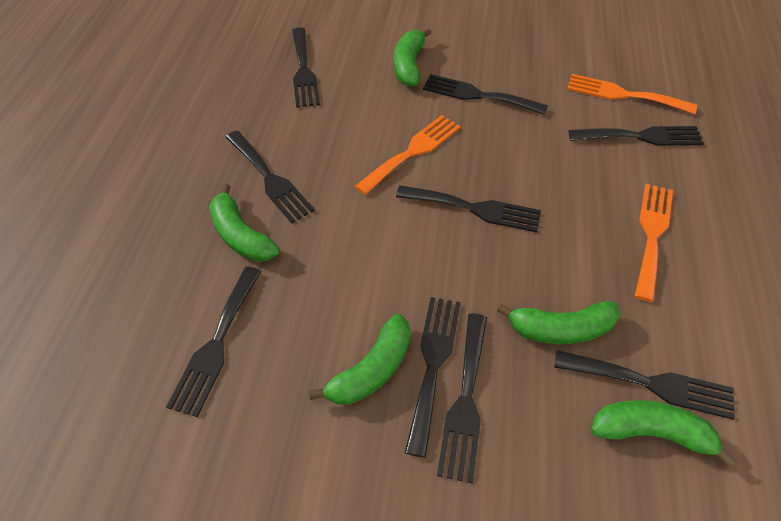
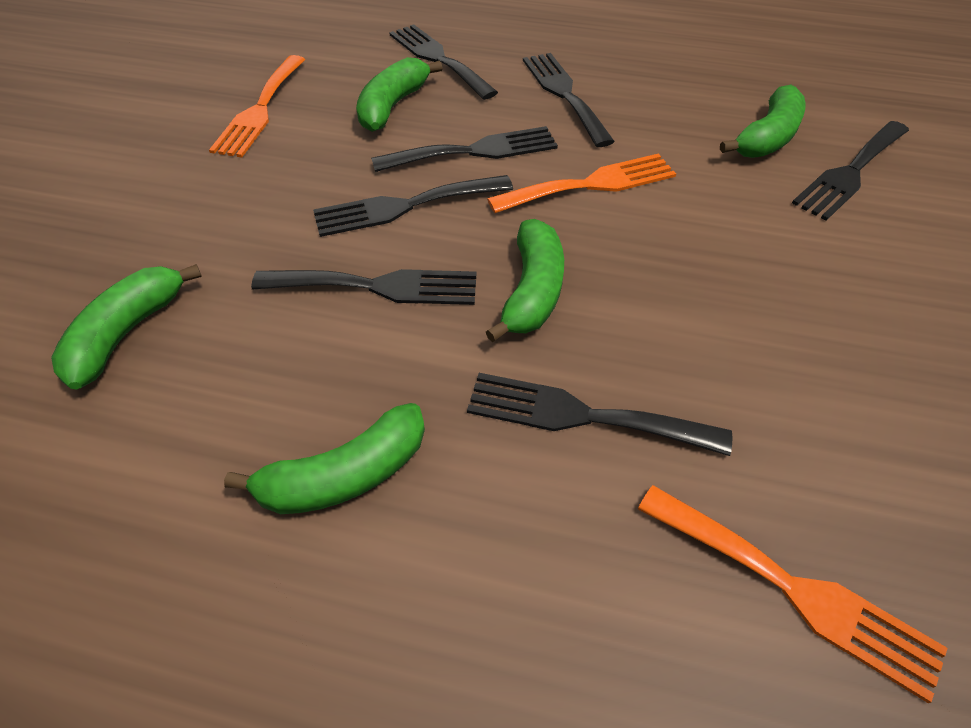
black fork: [166,266,262,417] [225,131,315,224] [292,28,320,108] [396,185,541,233] [405,297,461,458] [423,74,548,115] [437,313,487,483] [554,350,735,420] [568,126,704,146] = 9 -> [251,269,476,305] [313,175,513,237] [371,126,558,172] [389,24,498,100] [467,373,732,456] [523,53,615,147] [792,121,909,221] = 7

